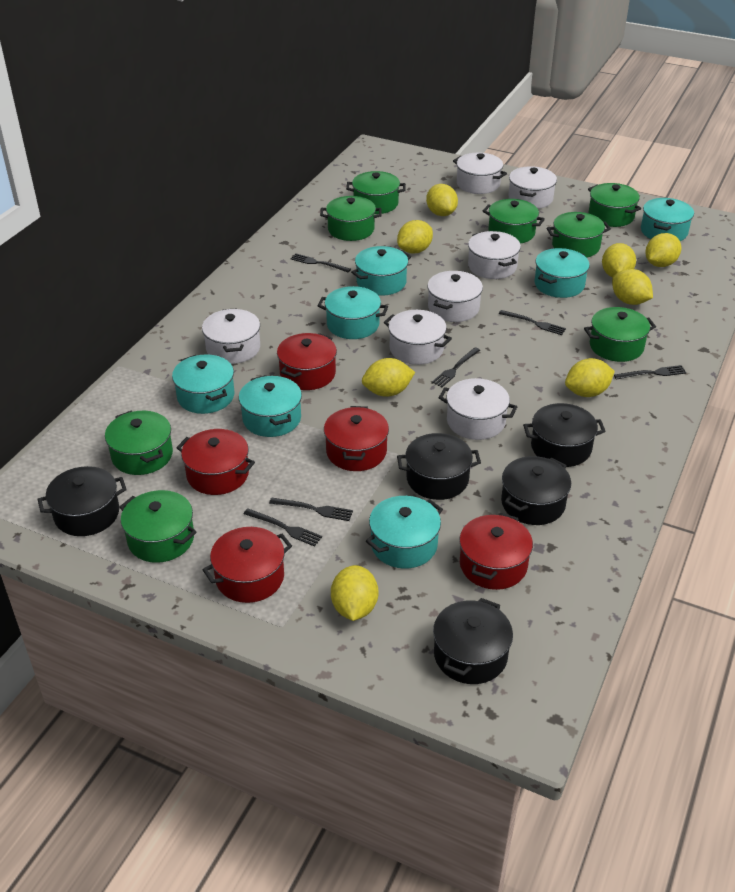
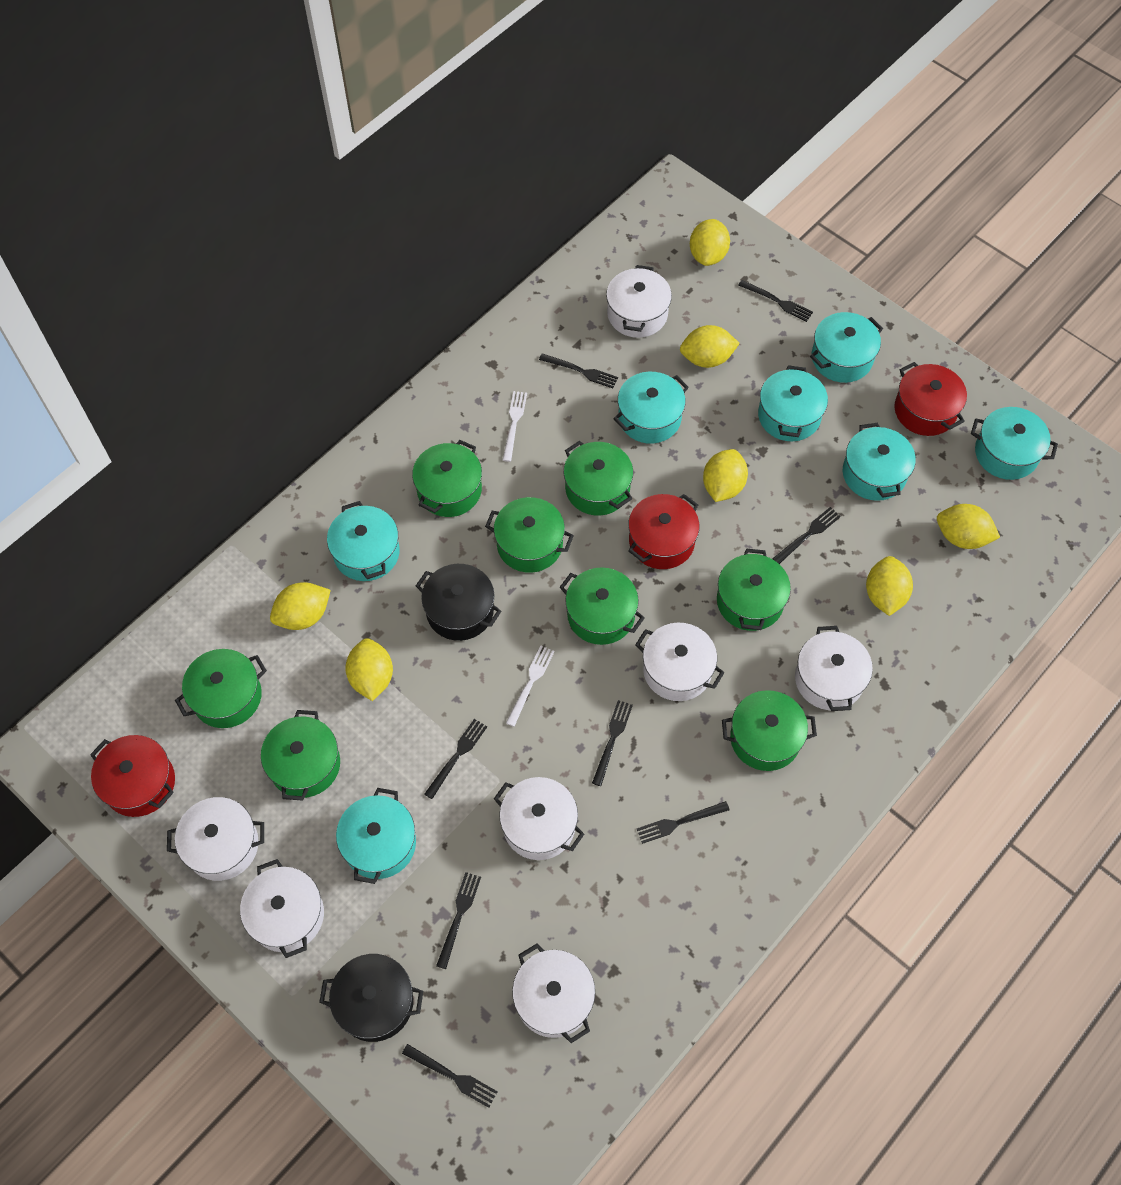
black fork: [243,508,322,546] [269,497,353,521] [290,254,351,272] [432,348,480,387] [499,310,566,335] [614,365,687,380] = 6 -> [402,1044,498,1108] [424,719,487,799] [436,872,481,969] [539,353,618,388] [592,700,633,786] [637,801,730,844] [738,280,813,322] [772,507,841,564] = 8
black pot: [37,466,127,536] [397,433,481,500] [433,598,513,684] [501,456,571,525] [523,403,606,467] = 5 -> [319,954,423,1042] [416,564,501,641] = 2
red pot: [176,429,255,495] [203,527,292,603] [277,333,337,390] [324,406,389,471] [459,513,533,590] = 5 -> [90,735,175,817] [628,494,699,569] [895,362,967,436] = 3
white fork: none = 0 -> [503,391,527,462] [506,646,555,727] = 2
yellow lemon: [331,565,378,621] [362,358,415,397] [397,220,433,253] [426,184,458,216] [565,358,615,397] [602,243,636,278] [612,269,653,305] [645,233,681,267] = 8 -> [270,582,331,630] [345,638,393,701] [680,325,740,368] [690,219,730,266] [703,449,748,502] [866,556,913,616] [937,504,1000,549] = 7

